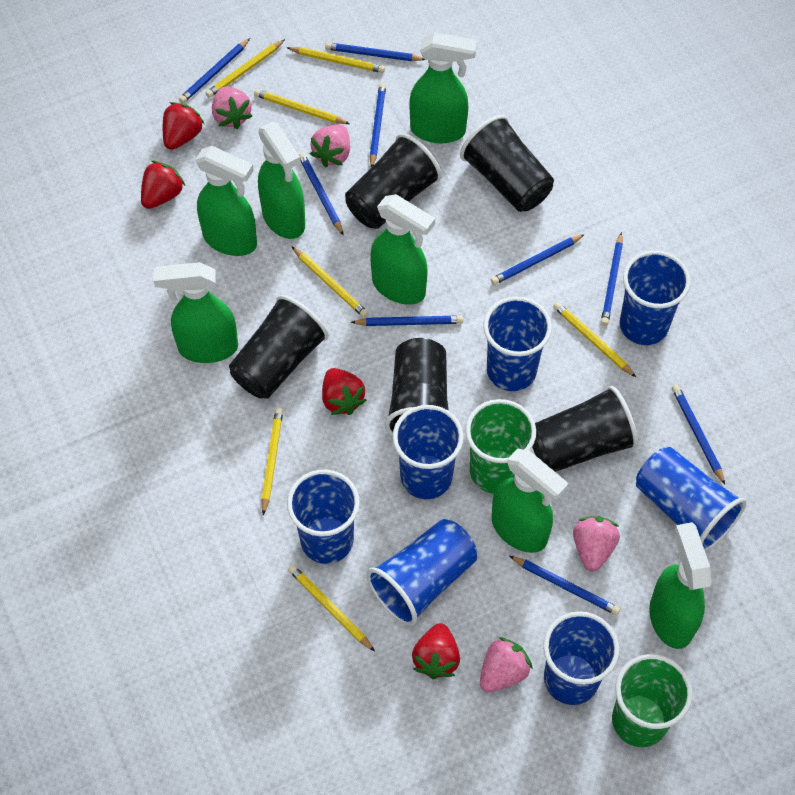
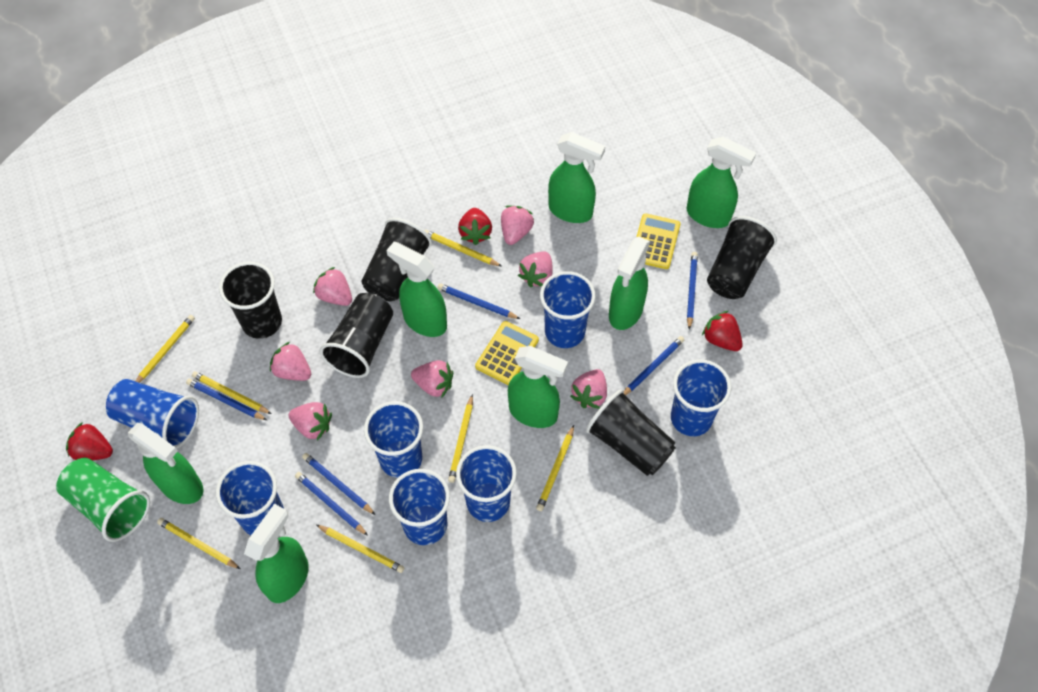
blue pencil: [179,38,250,103] [299,153,344,236] [325,42,426,61] [351,316,463,326] [369,83,386,167] [491,234,585,285] [509,556,620,615] [601,232,623,326] [672,385,725,485] = 9 -> [186,378,267,420] [295,472,368,536] [302,453,375,515] [437,283,520,319] [624,336,684,395] [687,252,698,330] = 6
green cup: [465,399,536,494] [612,654,693,747] = 2 -> [56,458,150,542] = 1
pink strawberry: [212,87,252,129] [310,125,350,168] [480,637,533,692] [573,516,620,572] = 4 -> [270,342,311,381] [289,402,332,441] [313,267,352,306] [411,360,453,398] [501,205,534,245] [518,252,552,287] [570,369,607,409] = 7
red strawberry: [141,161,185,209] [163,102,204,150] [322,368,367,415] [412,623,460,679] = 4 -> [66,422,113,460] [458,208,492,245] [702,311,743,351] = 3
yellow calculator: none = 0 -> [475,321,539,385] [636,213,681,269] = 2

